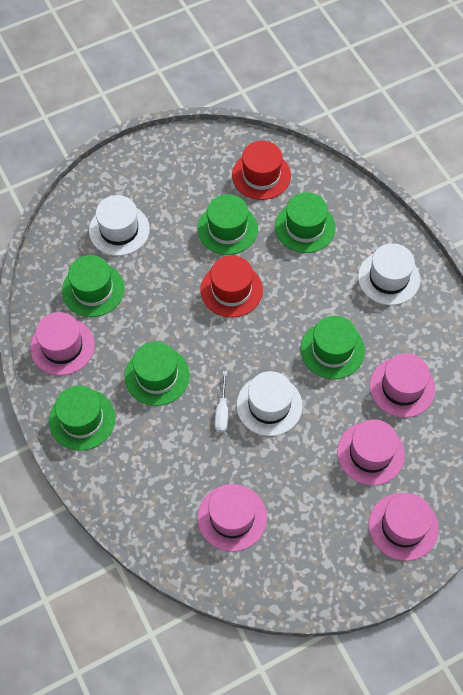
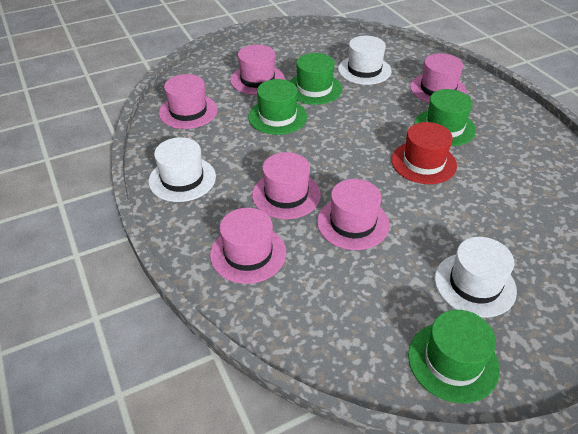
green hat: [49,385,115,451] [62,255,124,317] [125,342,190,406] [197,194,258,255] [275,192,336,253] [300,316,365,379] = 6 -> [248,79,307,135] [290,53,342,105] [408,310,500,403] [414,89,476,146] = 4
pink hat: [30,312,95,376] [197,484,267,552] [337,419,405,485] [369,493,439,561] [370,353,435,418] = 5 -> [159,74,218,129] [210,208,286,284] [230,45,285,95] [252,152,321,219] [317,179,390,250] [410,53,467,103] = 6
red hat: [200,255,263,317] [232,141,291,200] = 2 -> [391,122,457,184] = 1
white screwdriver: [215,371,228,433] = 1 -> none = 0

